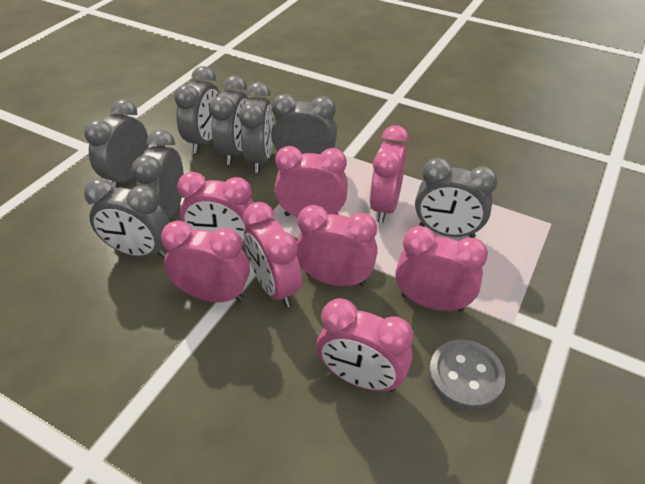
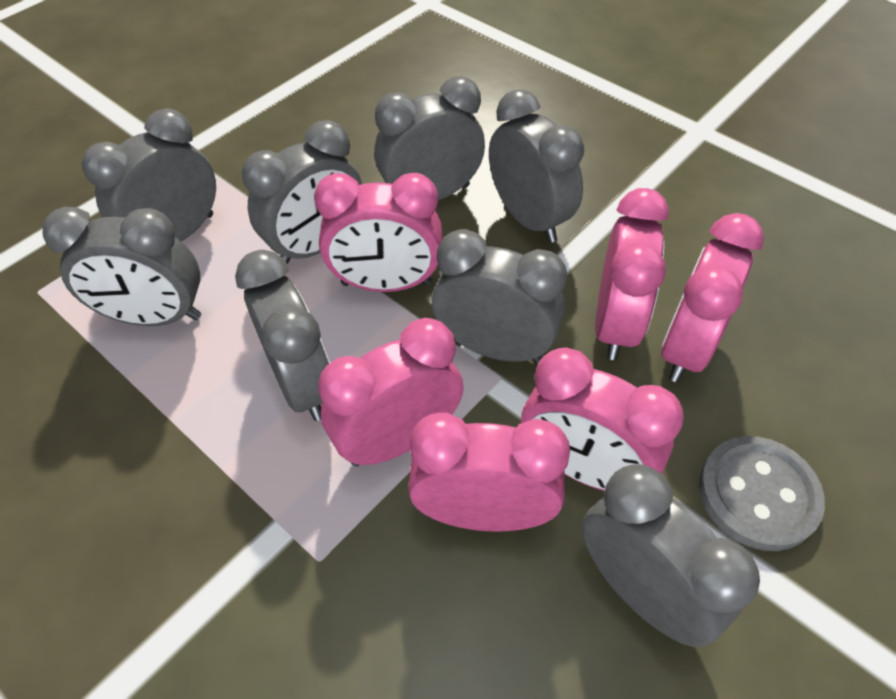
pink clock: [161,221,250,302] [177,172,254,246] [243,202,302,308] [275,146,348,218] [297,205,378,286] [317,298,413,392] [370,125,409,223] [396,226,488,312] = 8 -> [314,173,442,292] [318,318,464,466] [408,413,570,532] [521,347,684,491] [595,188,669,360] [662,213,764,382] = 6

